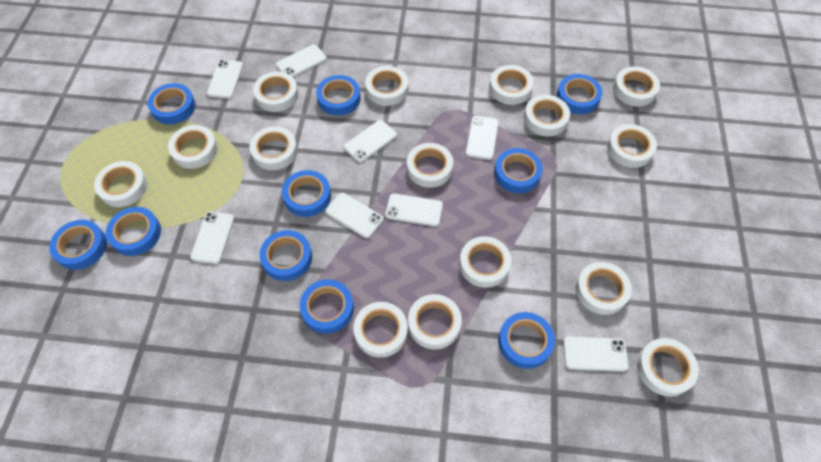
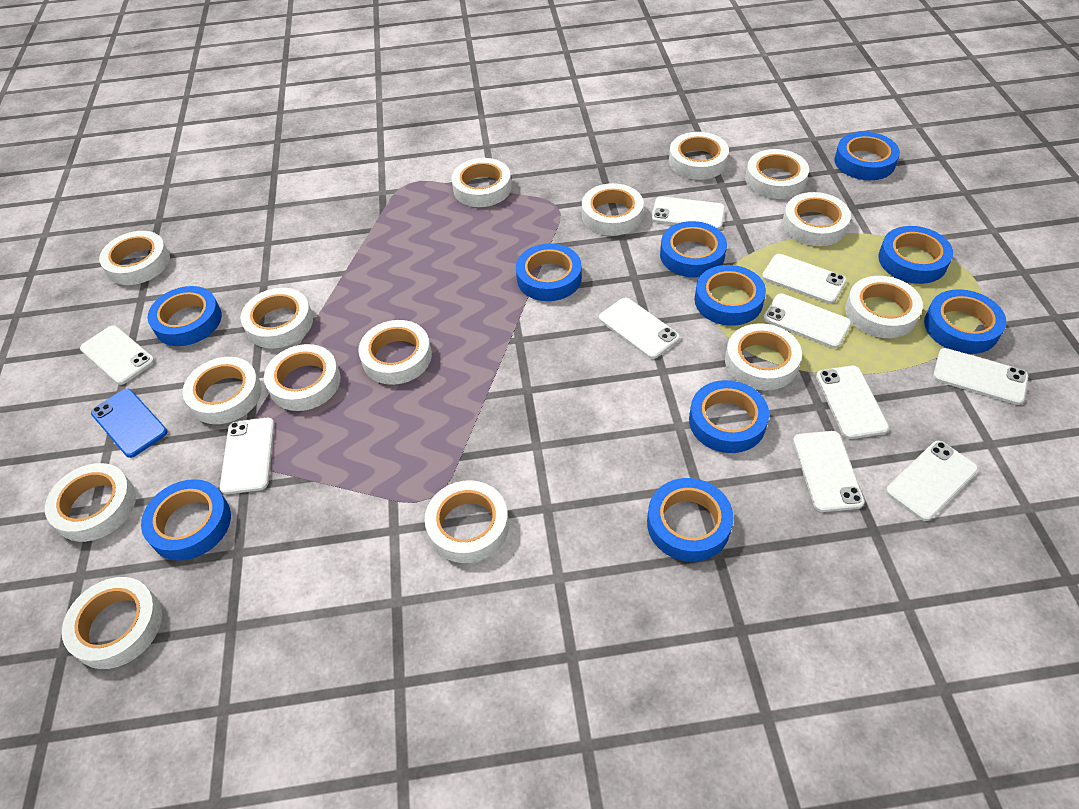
blue phone: none = 0 -> [91,388,167,458] = 1
white phone: [190,212,234,264] [207,60,243,99] [276,44,327,77] [325,193,383,238] [344,120,397,163] [385,193,443,227] [466,116,499,160] [563,336,629,372] = 8 -> [80,326,154,385] [220,418,274,494] [599,298,680,359] [651,196,725,229] [762,254,847,304] [763,294,852,348] [793,431,865,512] [816,366,889,439] [886,441,978,521] [933,348,1028,405] = 10

